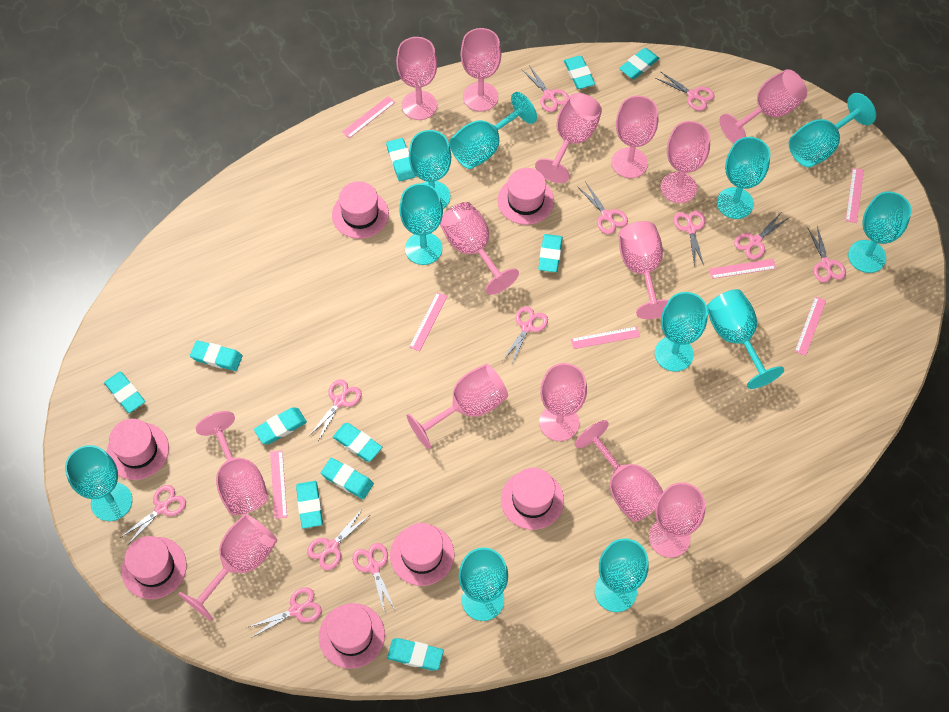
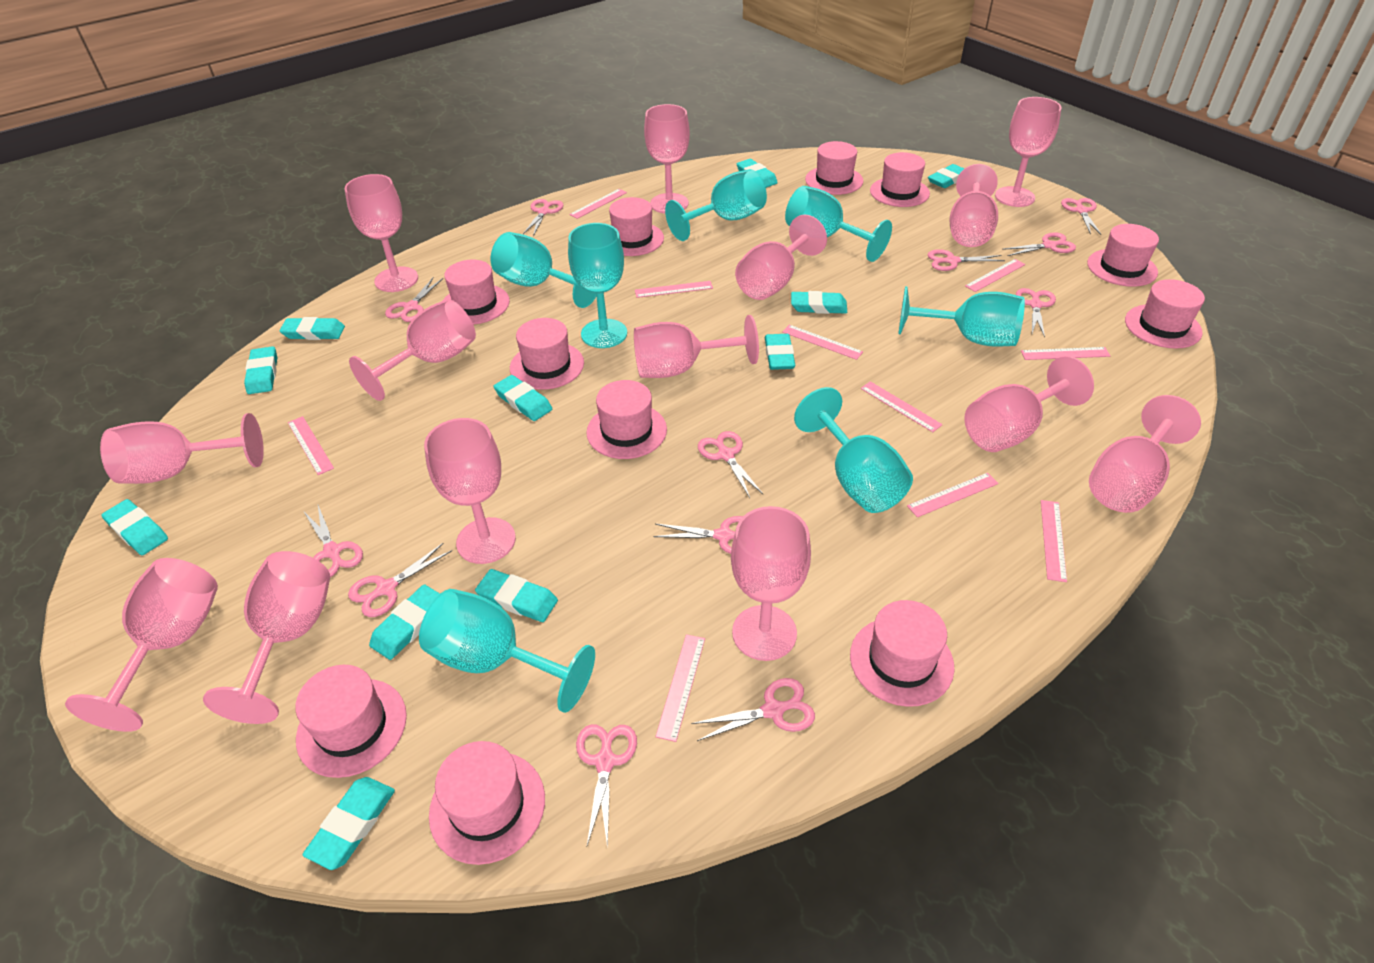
pink hat: [107,419,169,480] [121,536,187,599] [319,603,385,669] [332,181,389,239] [390,523,454,586] [497,168,554,225] [501,468,564,530] = 7 -> [295,665,407,778] [429,741,545,865] [443,260,510,325] [510,318,584,390] [586,380,667,459] [609,197,664,256] [805,141,863,195] [850,600,954,707] [870,152,930,207] [1087,224,1159,287] [1125,279,1205,349] = 11
pink ruler: [270,450,287,519] [342,96,395,138] [409,292,448,351] [571,326,640,349] [709,259,776,279] [795,296,826,356] [846,168,864,223] = 7 -> [288,416,334,475] [569,189,627,219] [635,281,713,298] [655,634,705,742] [782,325,863,360] [861,381,943,432] [907,473,999,518] [965,259,1025,292] [1021,347,1110,360] [1041,500,1067,582] = 10
turquoise goblet: [65,445,132,521] [399,183,443,265] [409,130,451,209] [449,92,537,169] [459,547,508,621] [595,539,649,612] [655,292,708,372] [707,289,784,389] [717,137,770,219] [789,93,876,167] [848,192,911,273] = 11 -> [419,589,595,713] [491,232,596,308] [568,223,627,348] [665,169,767,241] [785,186,892,262] [794,387,913,513] [898,286,1025,347] = 7

